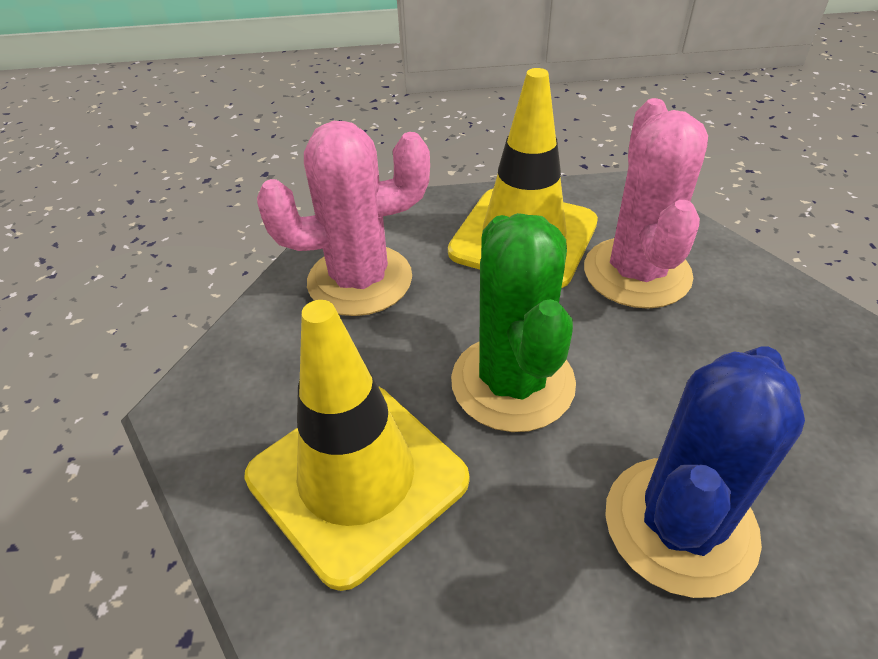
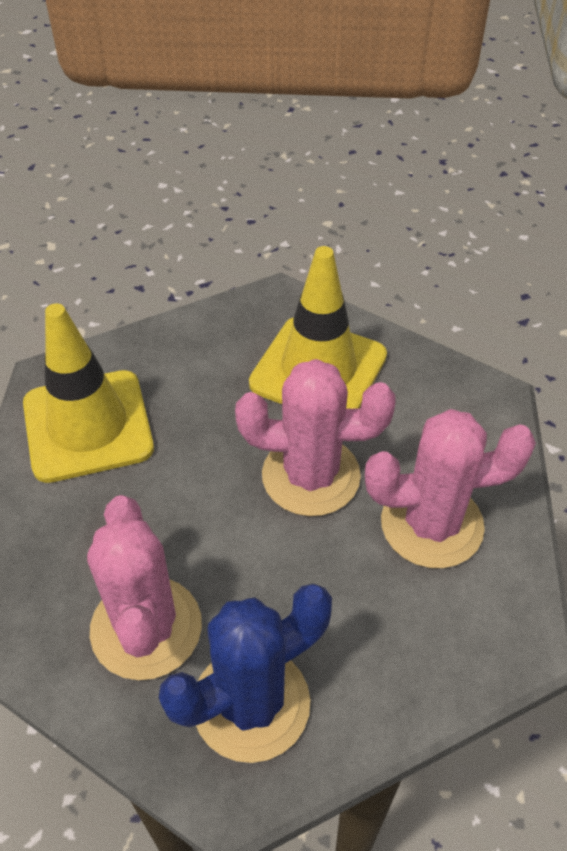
green cactus: [451,213,576,432] = 1 -> none = 0
pink cactus: [257,121,430,316] [584,98,708,309] = 2 -> [87,495,202,680] [235,359,395,516] [365,409,536,568] = 3

